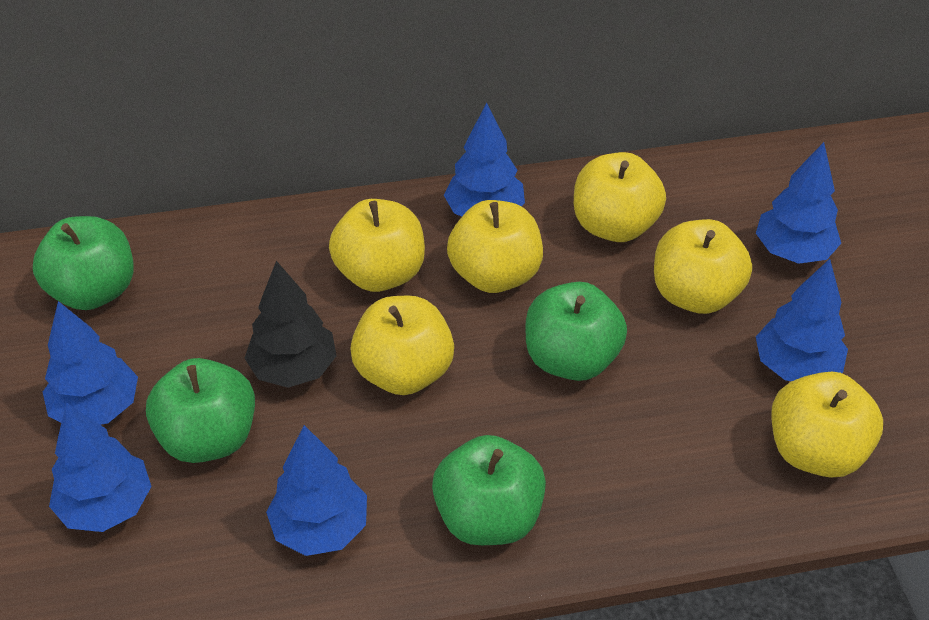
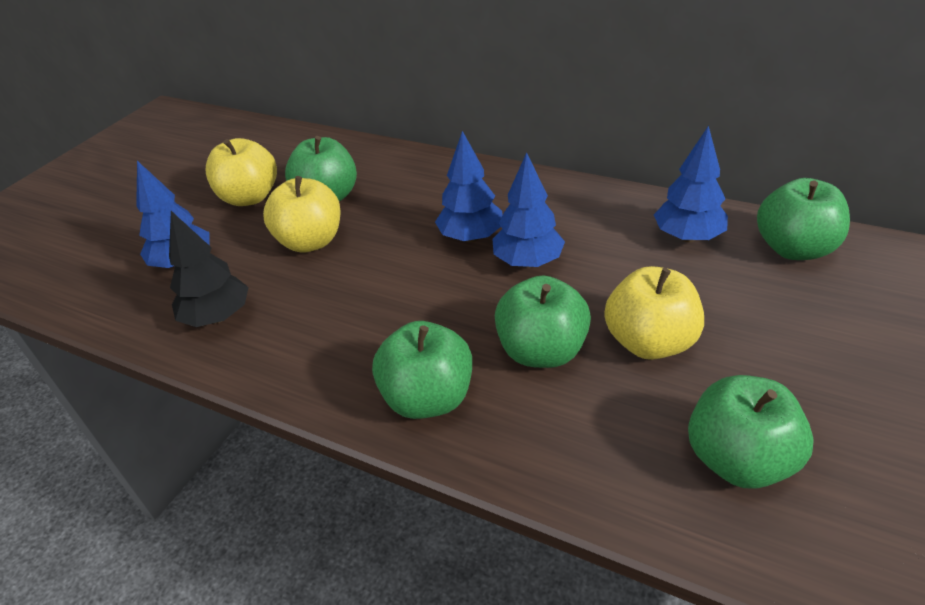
blue tree: [43,301,138,425] [49,402,152,532] [266,425,367,556] [444,103,525,216] [756,142,841,264] [756,259,848,381] = 6 -> [136,161,210,268] [435,131,503,242] [492,152,565,268] [654,126,728,242] = 4
green apple: [33,216,134,310] [146,358,255,463] [432,435,546,545] [526,282,627,381] = 4 -> [285,136,357,201] [372,321,472,419] [495,275,591,368] [688,375,814,489] [757,178,850,260] = 5
yellow apple: [329,199,425,292] [350,296,454,395] [447,200,543,293] [574,152,666,242] [654,219,752,314] [771,372,883,478] = 6 -> [206,138,277,206] [263,176,341,253] [605,266,704,360] = 3

